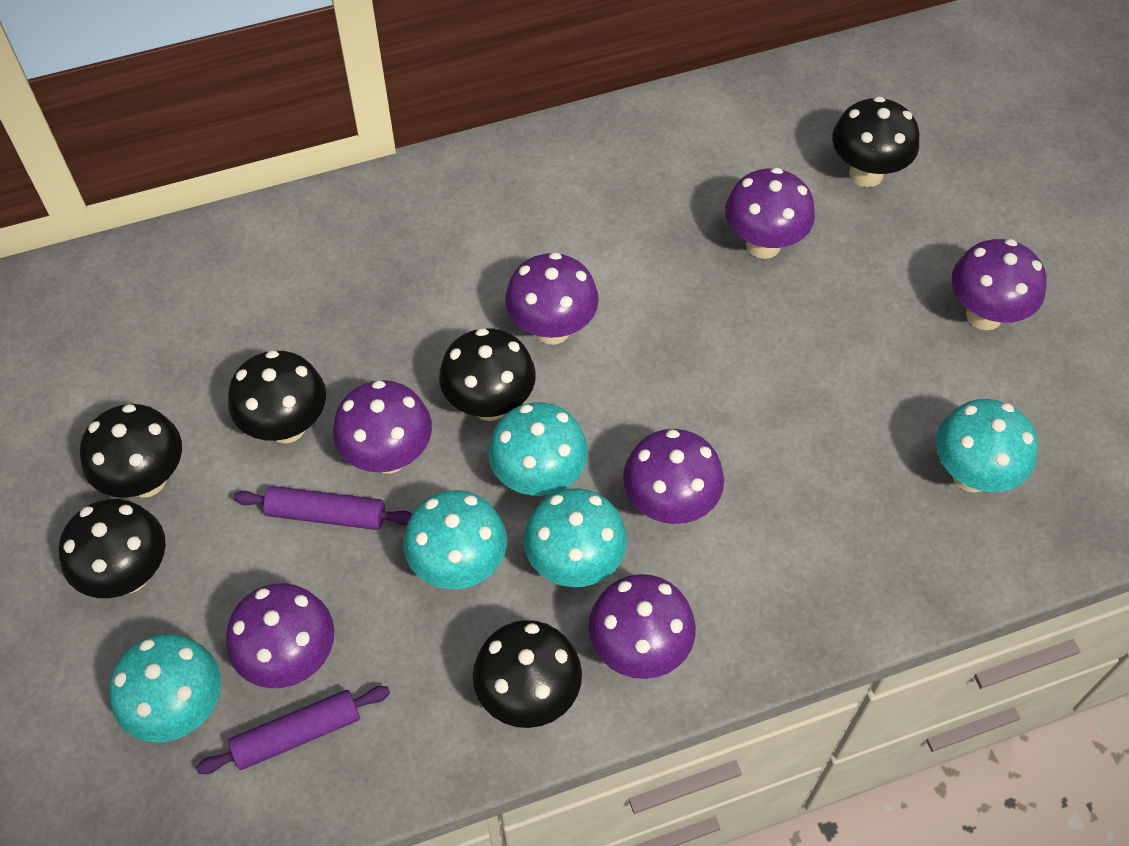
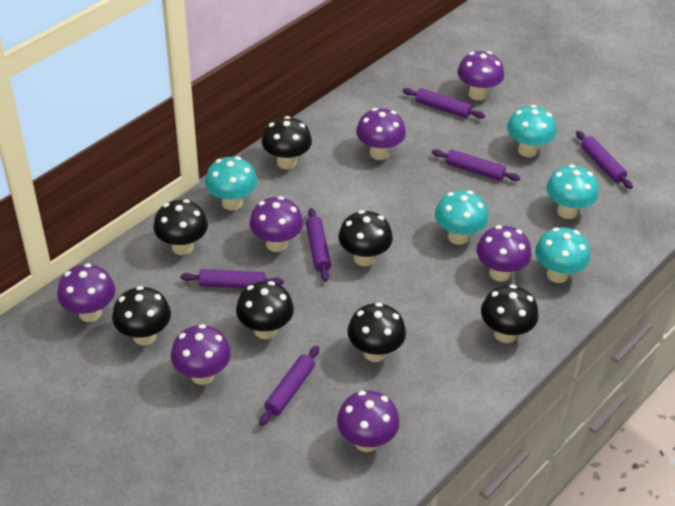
black mushroom: [59,499,166,598] [80,404,182,498] [228,350,326,443] [439,328,536,421] [473,620,582,728] [832,96,919,187] = 6 -> [112,286,171,345] [153,199,208,255] [236,281,294,339] [262,116,312,169] [338,210,393,266] [347,303,406,362] [481,284,539,343] = 7
purple rolling pin: [196,686,390,774] [234,486,412,530] = 2 -> [181,269,284,288] [259,346,319,426] [306,208,331,282] [403,88,485,119] [432,149,520,181] [576,131,633,189] = 6

